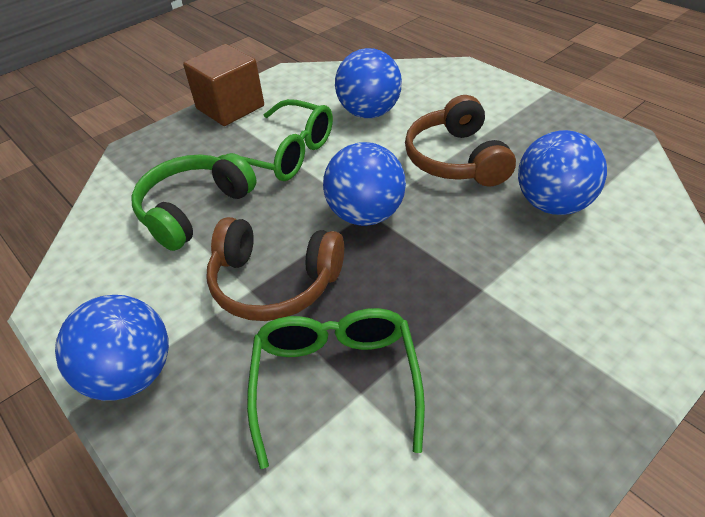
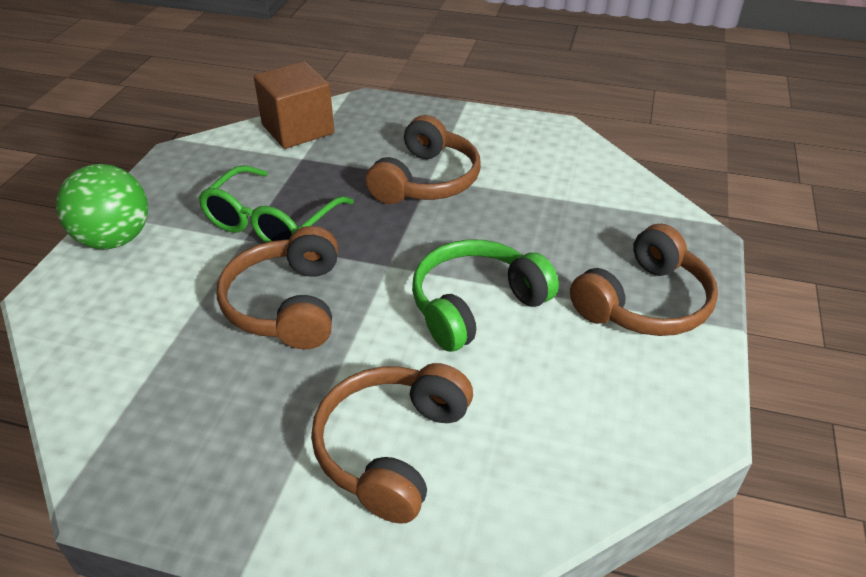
blue ball: [55,295,169,401] [323,142,406,226] [335,48,402,118] [518,130,607,215] = 4 -> none = 0
brown headphones: [206,217,344,321] [405,95,516,187] = 2 -> [217,226,338,349] [311,363,473,524] [366,115,481,204] [570,224,718,336] = 4
green ball: none = 0 -> [56,164,148,249] = 1
green glasses: [218,99,333,181] [247,308,425,469] = 2 -> [199,165,354,243] = 1

